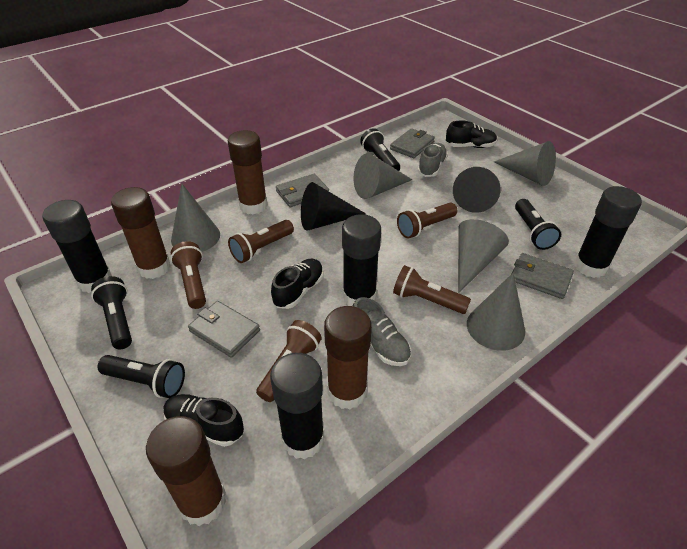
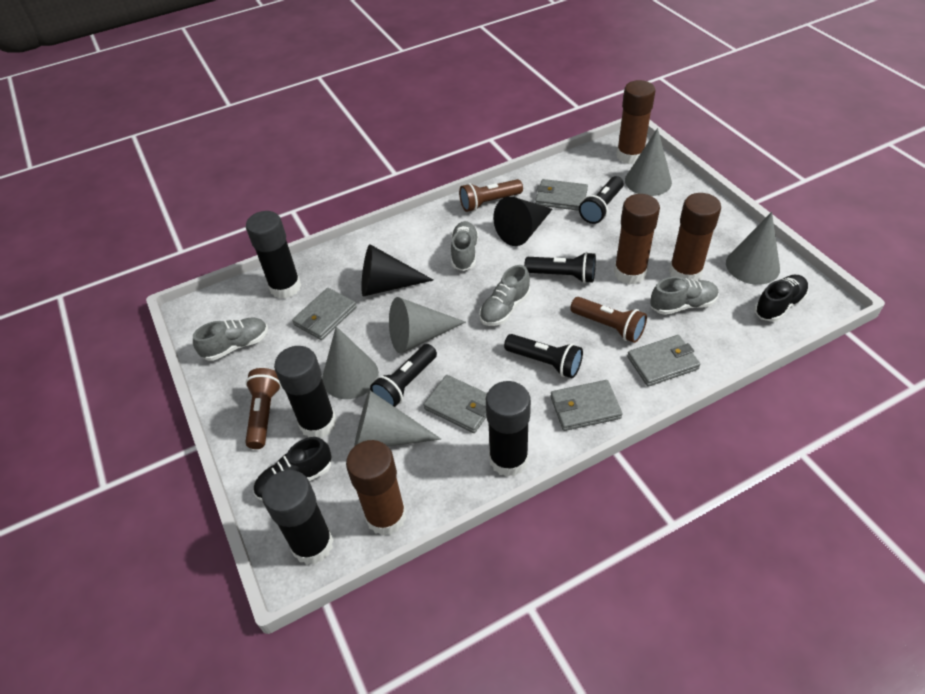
black shoe: [164,394,244,447] [271,259,324,309] [446,120,497,148] = 3 -> [254,437,332,501] [754,275,809,322] = 2
brown flashlight: [170,241,206,309] [228,220,294,263] [256,320,322,402] [393,265,471,314] [397,202,457,238] = 5 -> [245,368,281,449] [459,179,523,212] [570,297,647,343] = 3
grey shoe: [353,297,411,366] [418,143,448,177] = 2 -> [193,318,268,361] [451,221,479,271] [479,265,530,326] [650,277,719,315] = 4
grey wallet: [188,301,260,358] [276,174,329,207] [390,128,435,158] [512,253,574,299] = 4 -> [292,288,357,340] [424,375,487,433] [535,179,588,211] [551,380,623,431] [627,335,700,386] = 5

